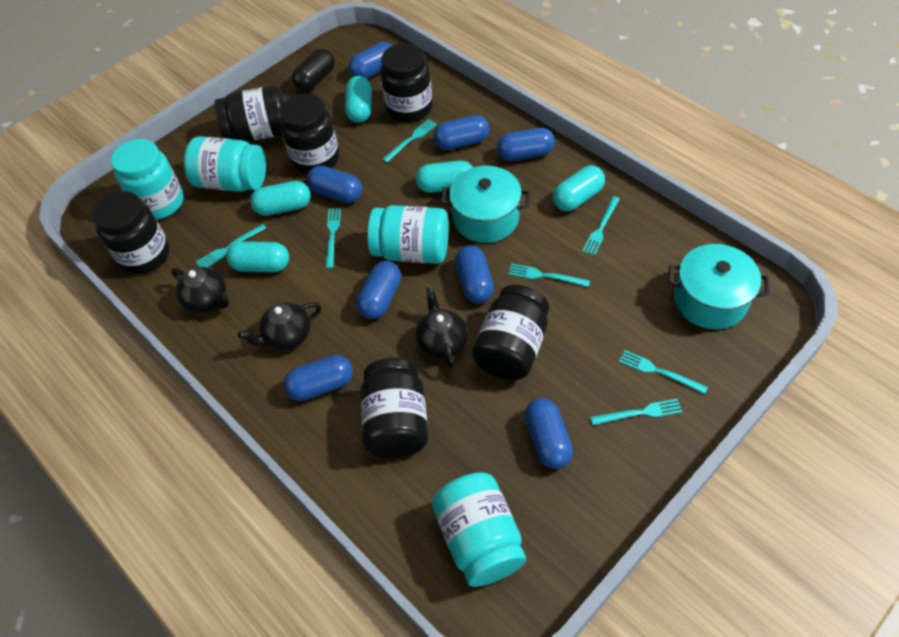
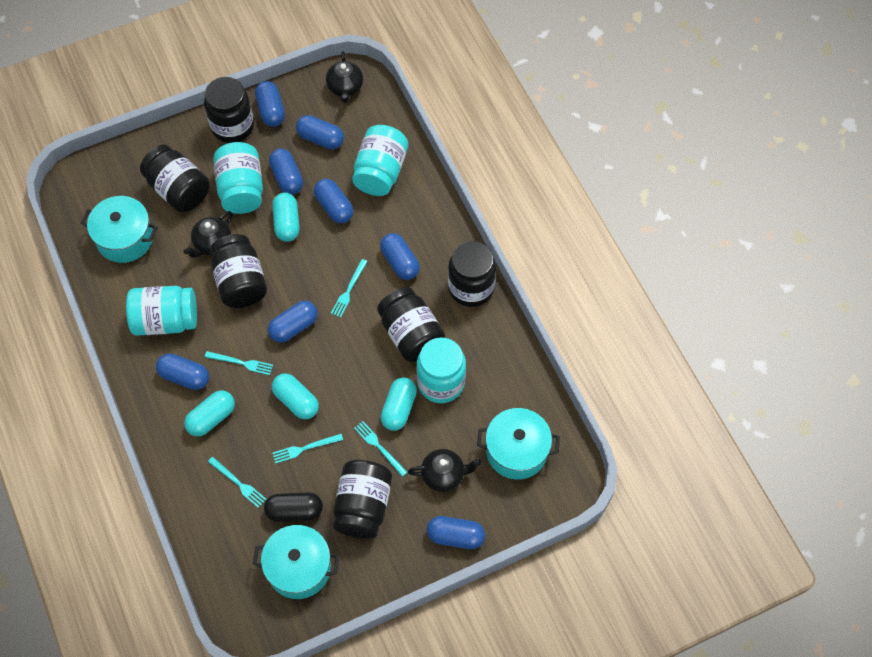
turquoise capsule: [226,241,289,272] [250,181,311,216] [345,76,372,123] [416,161,473,193] [553,165,605,211] = 5 -> [184,390,235,436] [272,193,300,242] [272,373,319,419] [380,378,417,431] = 4
turquoise fork: [196,224,266,267] [325,208,341,269] [382,119,437,163] [508,263,590,287] [582,196,620,256] [590,399,682,425] [619,350,708,394] = 7 -> [205,351,273,375] [208,457,266,508] [273,434,343,464] [331,259,368,317] [354,421,407,477] = 5
turquoise pot: [440,166,530,243] [668,244,770,329] = 2 -> [81,196,158,263] [253,525,340,599] [477,408,560,480] = 3

